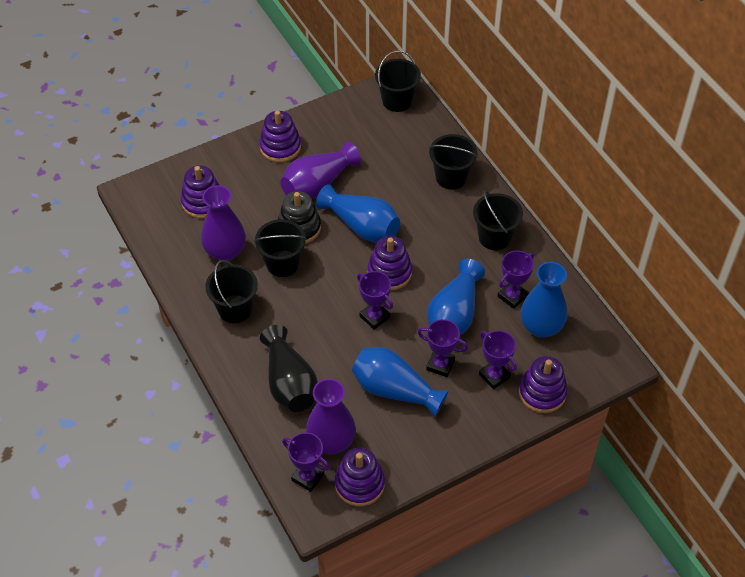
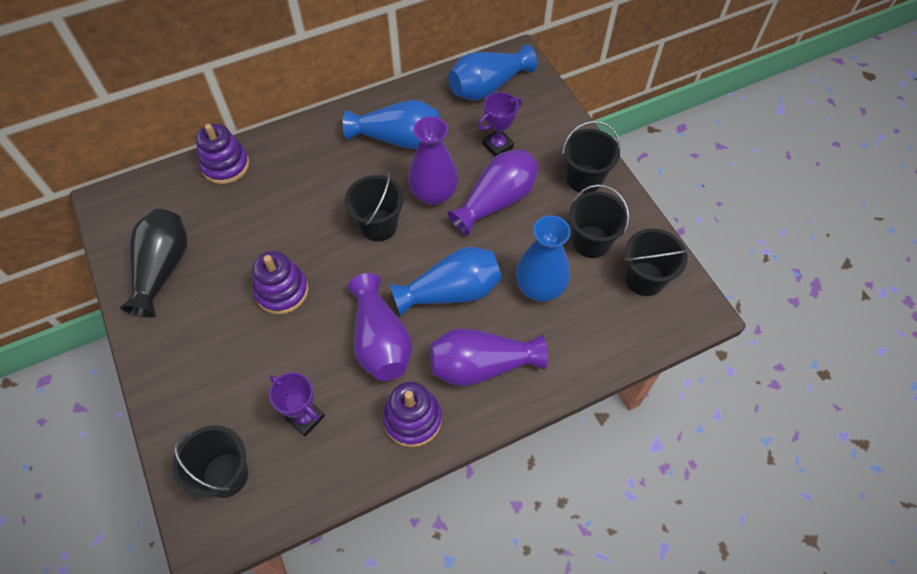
black stacking toy: [278,191,321,244] = 1 -> none = 0
purple stacking toy: [181,166,219,219] [259,110,301,162] [335,448,385,506] [367,236,412,290] [519,356,568,413] = 5 -> [196,123,250,184] [252,251,308,315] [383,382,442,447] = 3
purple trophy: [282,433,330,492] [357,271,393,330] [418,319,468,377] [479,330,517,389] [498,251,534,309] = 5 -> [269,372,325,436] [478,92,522,157] = 2
purple vase: [201,185,246,261] [281,142,361,199] [306,379,356,454] = 3 -> [348,273,412,381] [408,116,458,205] [430,328,548,386] [448,149,539,236] = 4

